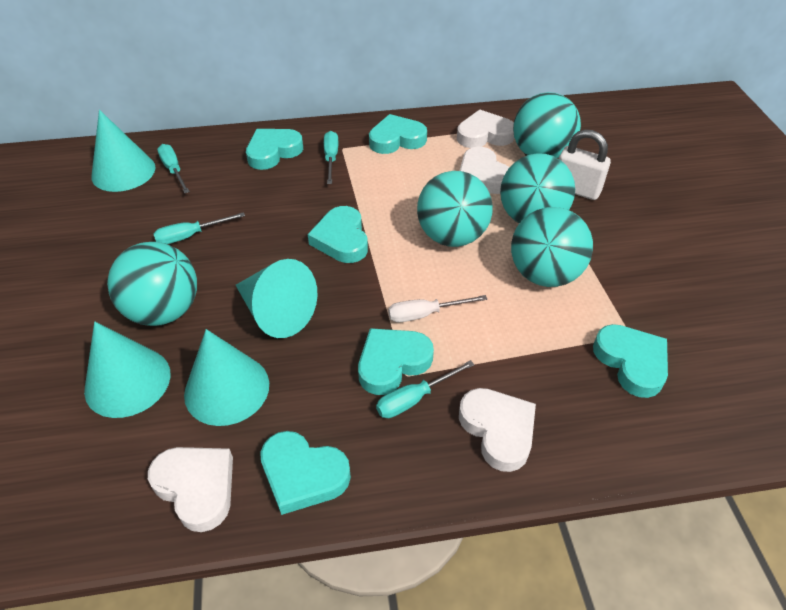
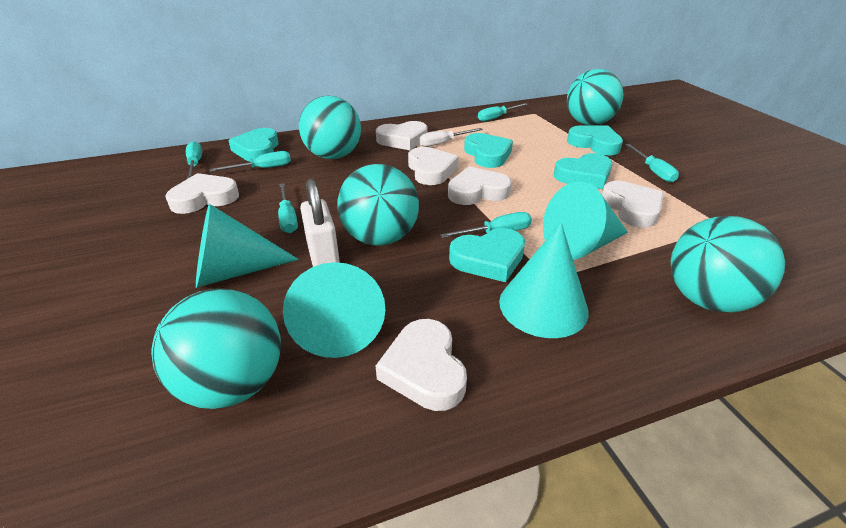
turquoise heart: [246,129,303,170] [260,431,351,515] [308,206,368,263] [358,328,434,395] [369,114,427,154] [593,324,668,398] = 6 -> [228,128,279,162] [449,228,525,282] [464,133,513,168] [554,153,612,189] [567,125,623,155] = 5
turquoise screwdriver: [154,212,245,244] [157,144,190,193] [324,131,338,184] [376,360,474,418] = 4 -> [186,141,202,179] [209,151,291,172] [278,183,298,233] [441,212,532,238] [478,103,528,122] [626,144,679,182] = 6
white heart: [148,447,233,532] [457,110,515,148] [459,147,510,194] [459,388,536,472] = 4 -> [165,173,239,214] [376,121,428,150] [376,319,467,411] [408,147,459,185] [448,166,512,205] [602,181,664,228] = 6

